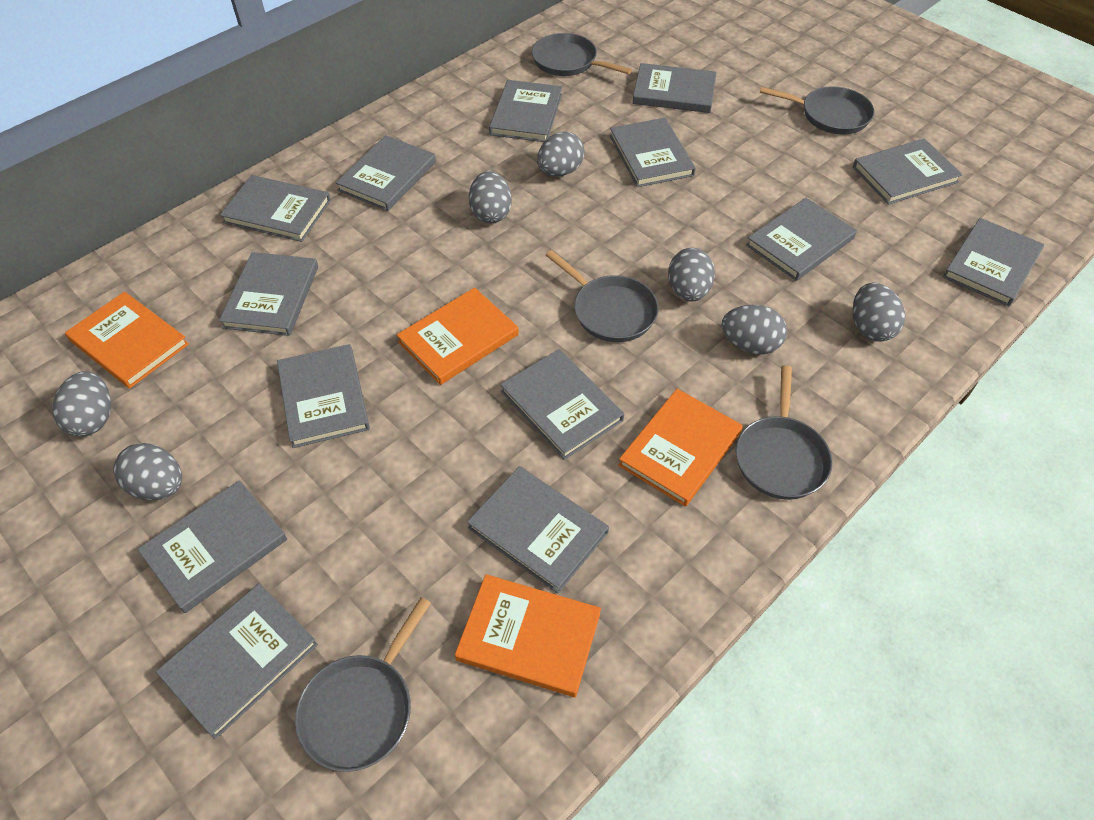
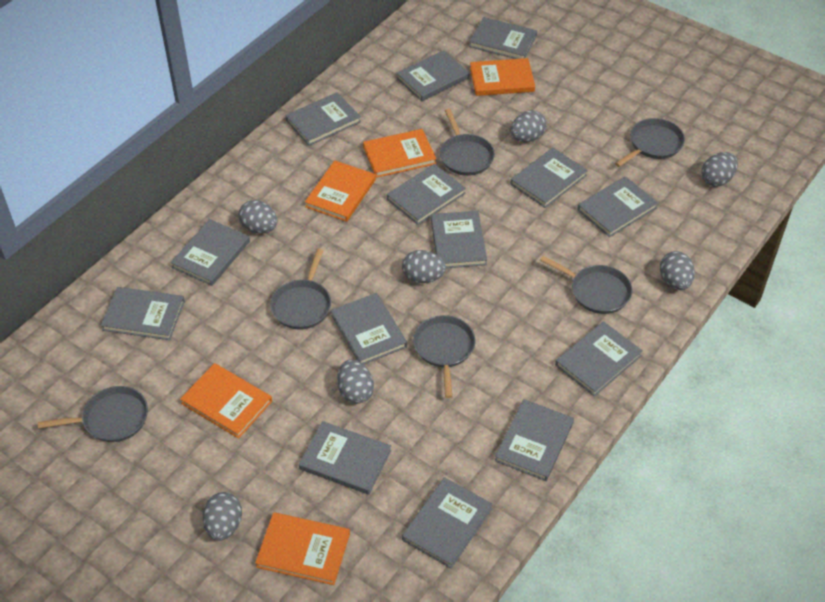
grey pan: [295,597,431,772] [532,33,632,76] [546,250,659,342] [736,365,832,500] [760,86,874,135] = 5 -> [38,386,148,442] [270,248,331,329] [413,315,475,398] [440,109,495,176] [540,256,632,314] [615,118,685,167] = 6
orange book: [65,292,189,389] [397,288,519,385] [455,574,601,697] [618,389,743,507] = 4 -> [180,363,272,439] [255,512,350,585] [305,160,376,222] [363,129,436,178] [470,58,535,96] = 5

